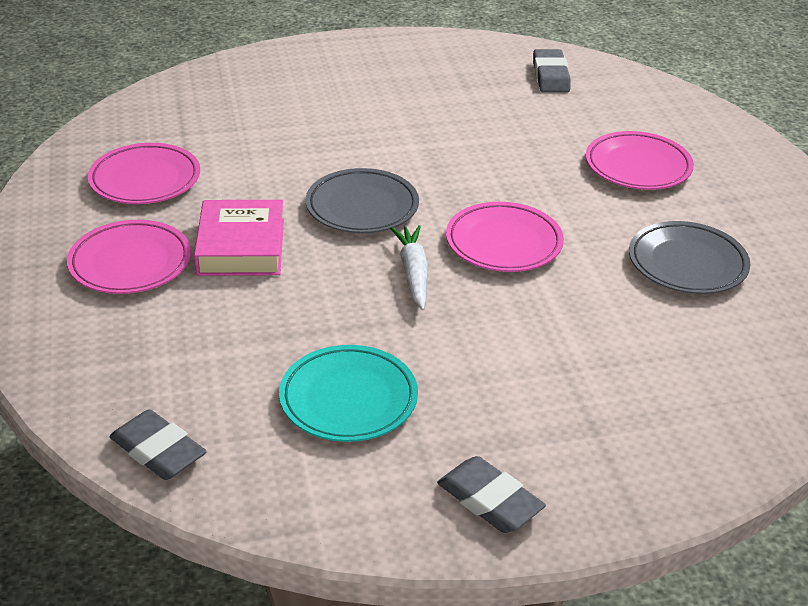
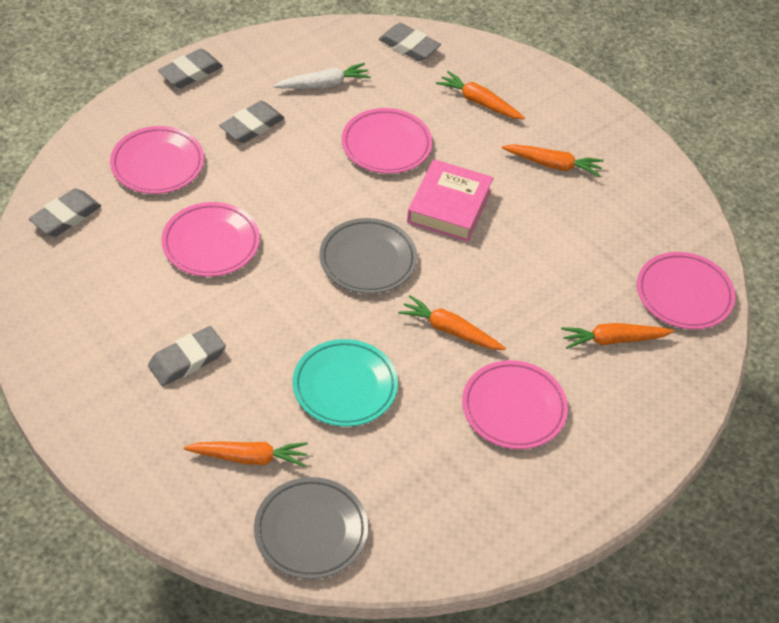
grey eraser: [109,409,207,480] [437,456,546,533] [533,49,570,93] = 3 -> [29,189,101,237] [148,326,226,386] [158,49,223,88] [219,101,285,143] [379,23,441,61] = 5
orange carrot: none = 0 -> [184,441,308,467] [398,295,506,350] [436,71,525,120] [502,144,604,177] [561,323,674,349] = 5
pink plate: [67,220,191,294] [88,143,200,204] [446,202,564,272] [586,131,694,190] = 4 -> [110,126,204,194] [161,202,260,277] [342,108,432,174] [462,360,568,449] [637,252,735,329] = 5

